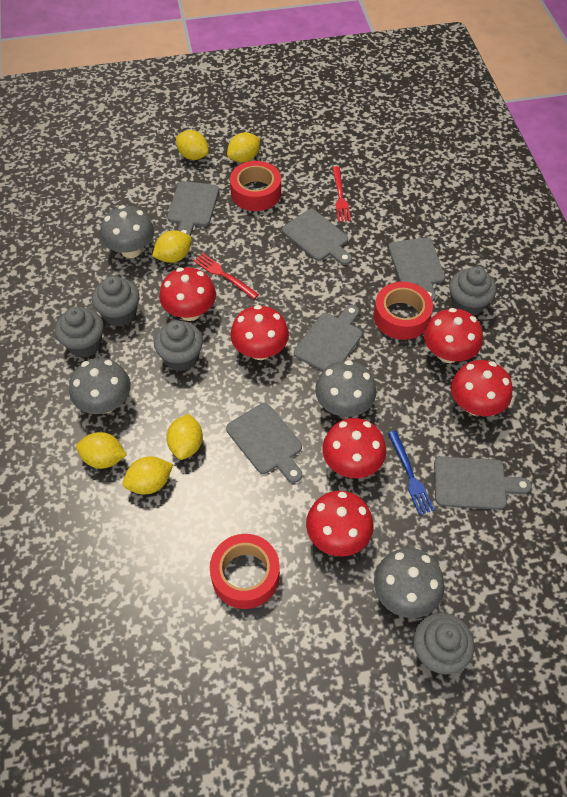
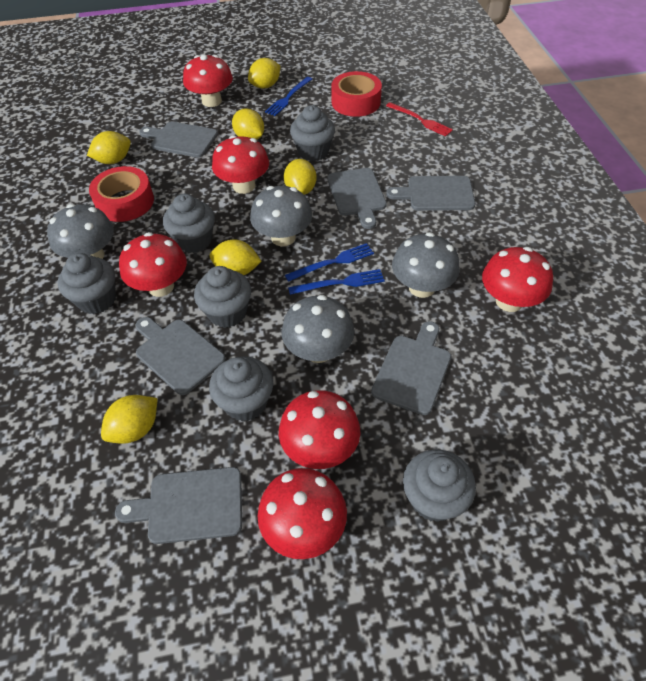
blue fork: [388,431,434,515] = 1 -> [265,77,312,116] [285,243,374,282] [288,269,385,295] = 3
grey cupcake: [55,307,104,358] [92,276,139,327] [154,320,203,371] [413,613,475,674] [449,267,496,316] = 5 -> [58,253,116,314] [163,194,215,253] [194,266,251,328] [209,356,273,421] [290,105,335,161] [403,450,476,522] = 6
red fork: [193,253,259,299] [332,166,351,222] = 2 -> [386,102,453,137] = 1
red tape: [210,534,280,609] [230,161,281,211] [374,282,433,340] = 3 -> [89,166,154,222] [331,71,382,117] = 2

